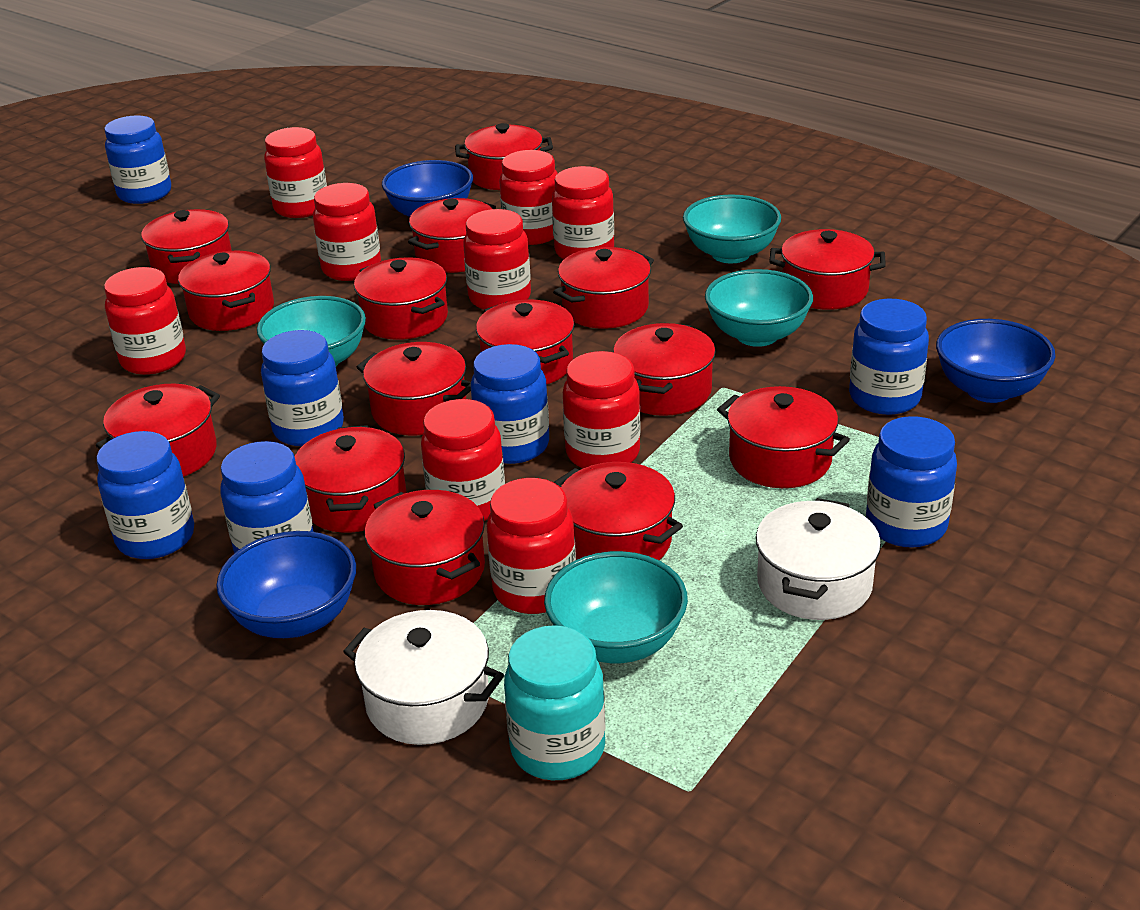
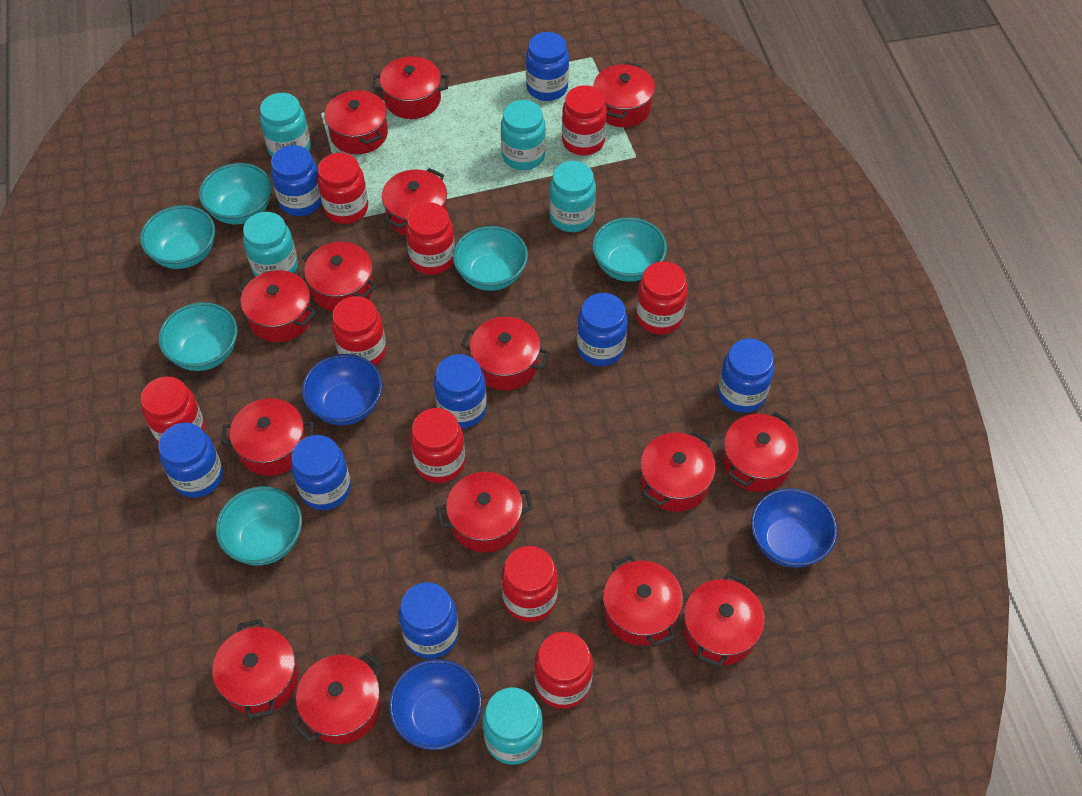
blue jar: [96,431,194,559] [104,115,171,204] [220,441,314,553] [261,330,344,446] [471,344,549,464] [849,299,929,415] [866,416,957,548] = 7 -> [158,423,223,498] [271,145,322,216] [291,435,351,510] [399,582,459,659] [434,354,487,429] [526,32,569,101] [577,293,628,366] [718,338,774,413] = 8
turquoise bowl: [257,296,366,366] [544,551,688,663] [683,194,781,263] [705,269,813,347] = 4 -> [140,205,215,269] [158,302,238,371] [199,163,272,224] [216,486,302,566] [453,226,528,291] [592,217,667,282] = 6
turquoise jar: [504,625,605,780] = 1 -> [243,212,298,277] [260,93,311,157] [482,687,543,765] [501,100,546,170] [549,161,596,232] = 5
white pot: [343,610,504,745] [756,498,881,620] = 2 -> none = 0

